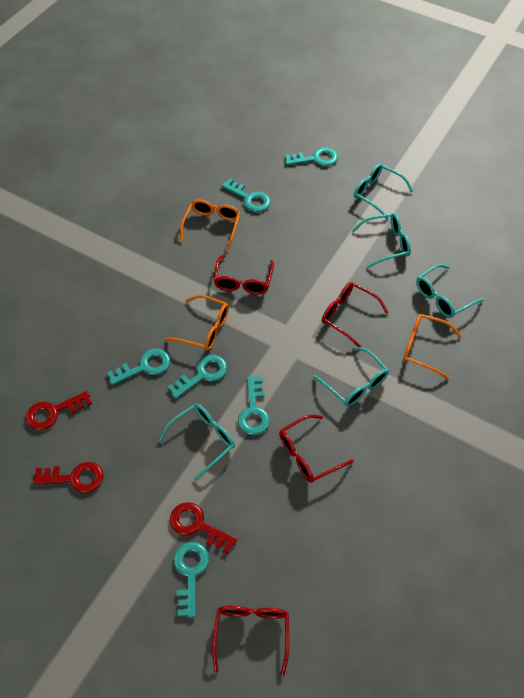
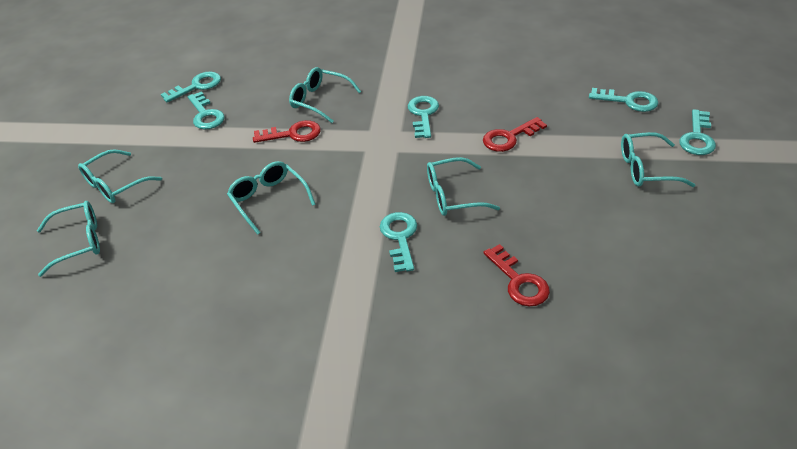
orange glasses: [165,295,229,351] [180,199,240,251] [403,314,462,379] = 3 -> none = 0
red glasses: [212,606,289,677] [214,254,274,295] [279,415,354,483] [322,282,388,347] = 4 -> none = 0
turquoise glasses: [159,404,235,481] [313,347,389,407] [352,213,411,268] [354,164,413,220] [416,264,484,318] = 5 -> [37,201,100,277] [78,149,162,203] [227,161,315,235] [289,67,361,123] [427,157,500,216] [621,132,695,187] = 6

